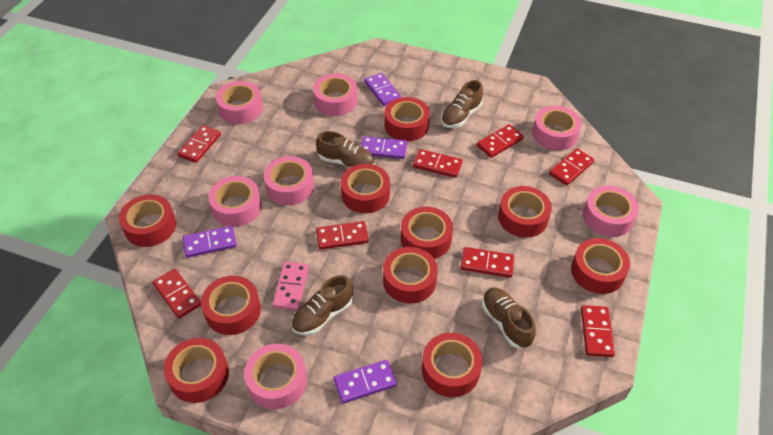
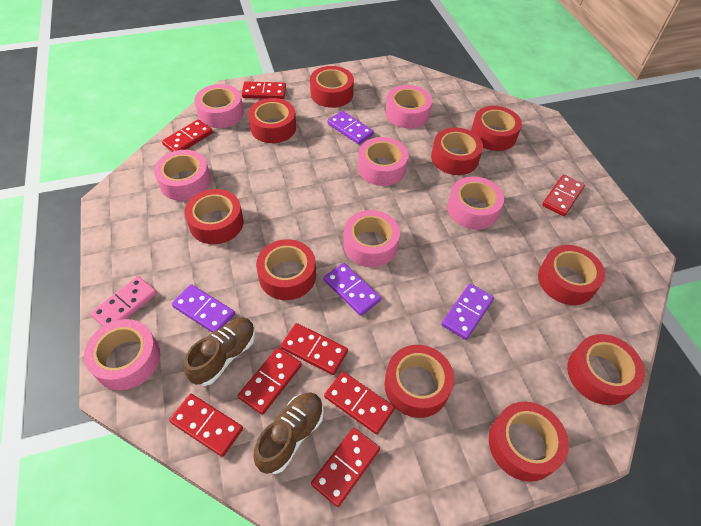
brown shoe: [291,275,353,336] [316,131,375,168] [441,80,483,128] [482,287,536,348] = 4 -> [184,318,255,386] [253,392,324,474] = 2

